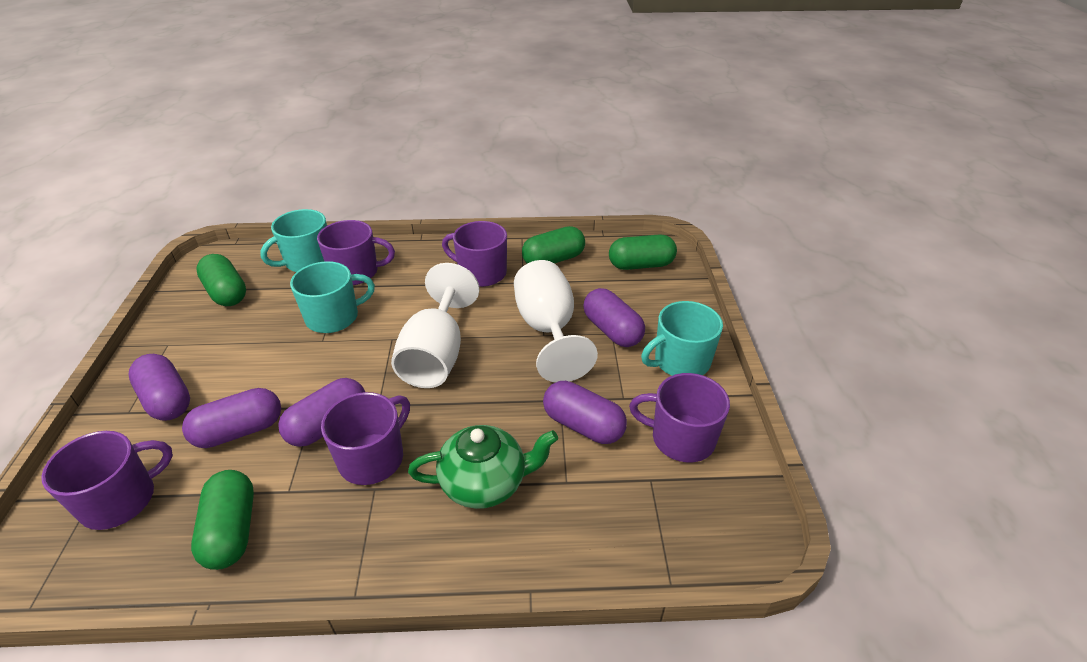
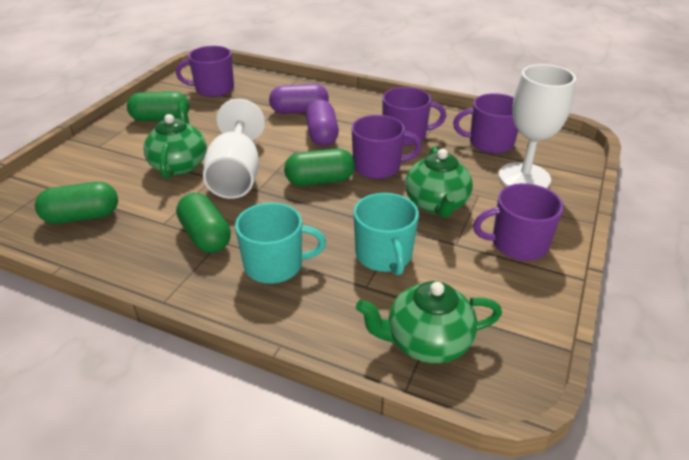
green teapot: [408,425,558,509] = 1 -> [143,101,207,179] [356,281,502,363] [405,146,473,218] = 3
purple capsule: [128,354,190,421] [182,388,281,448] [278,378,365,447] [543,381,627,444] [583,288,645,347] = 5 -> [269,84,329,114] [306,100,339,146] = 2
turquoise mug: [260,209,327,272] [290,261,375,333] [641,301,723,376] = 3 -> [235,203,326,284] [353,193,419,275] = 2

